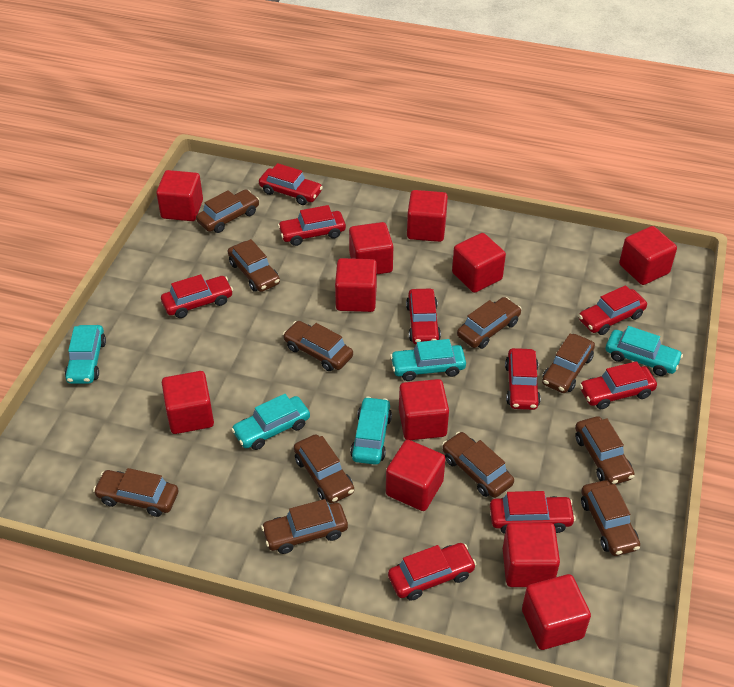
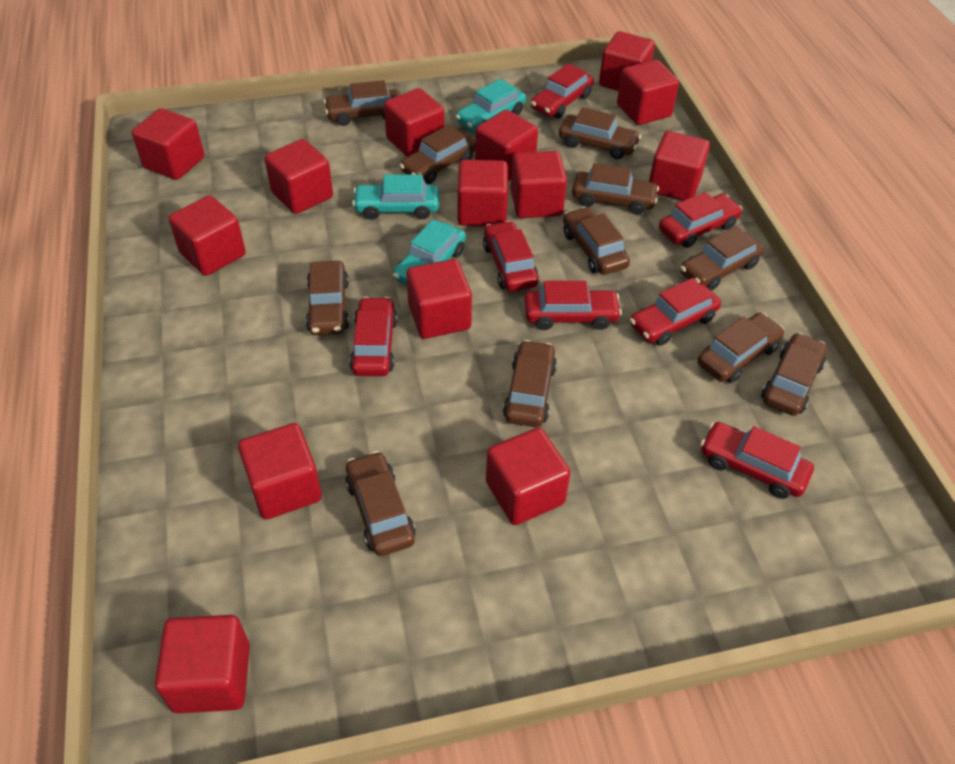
red car: [161,274,233,318] [259,163,323,205] [278,205,346,246] [388,543,476,601] [406,289,441,344] [490,491,576,534] [505,348,541,410] [579,285,647,335] [579,361,657,409] = 9 -> [349,297,398,376] [483,221,539,291] [524,281,622,330] [531,63,594,118] [630,278,721,346] [659,192,743,248] [701,422,814,499] = 7
red cube: [156,170,203,221] [162,371,214,434] [335,258,377,312] [349,222,393,274] [386,440,446,511] [399,379,449,440] [407,190,448,242] [452,233,506,293] [503,523,560,587] [522,574,591,650] [619,226,677,285] = 11 -> [132,108,204,180] [155,615,250,713] [168,195,246,276] [238,423,322,520] [265,139,333,214] [384,88,444,157] [406,259,472,339] [458,160,508,226] [475,110,538,181] [486,428,571,525] [511,151,567,218] [599,31,655,91] [617,60,679,125] [649,131,710,201] = 14
turquoise car: [65,325,106,384] [231,394,310,450] [350,397,392,465] [390,339,466,381] [606,326,683,376] = 5 -> [352,174,439,220] [393,219,466,285] [455,79,526,132] = 3

